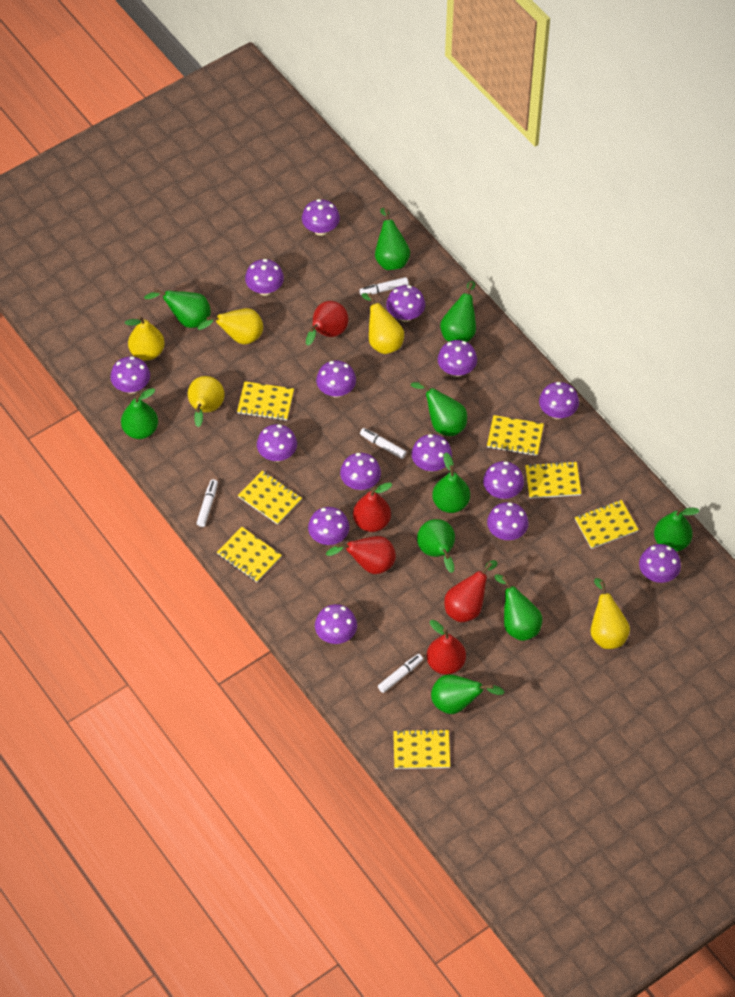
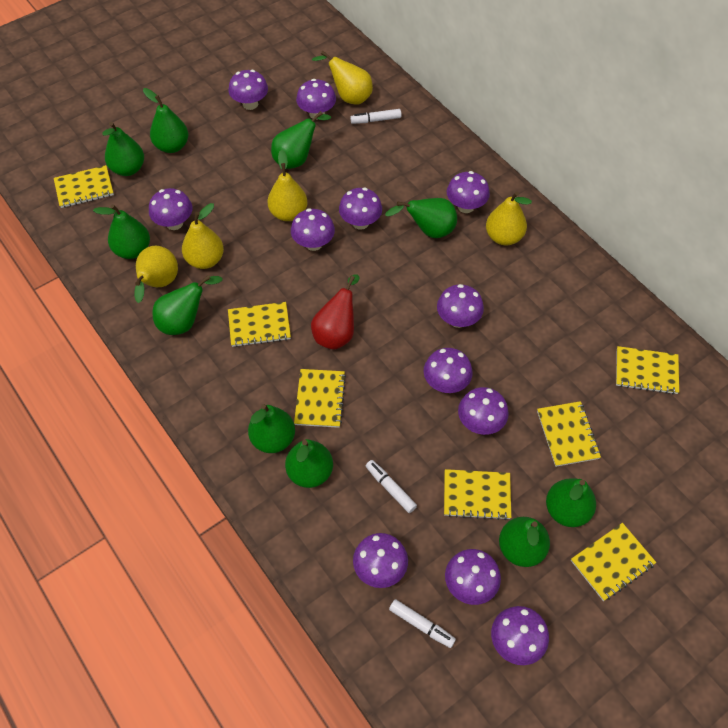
purple mushroom: [110,356,150,394] [245,259,284,296] [257,424,297,462] [302,199,340,236] [308,507,350,545] [315,604,357,644] [316,361,356,398] [340,453,381,490] [386,285,425,322] [411,434,452,472] [438,340,477,377] [483,461,524,499] [487,502,529,540] [539,382,579,419] [639,544,681,583] = 15 -> [149,188,192,230] [228,70,268,110] [291,208,335,251] [296,79,336,120] [339,188,382,230] [353,533,408,588] [424,348,473,393] [437,284,484,328] [445,549,501,605] [447,171,490,213] [458,387,509,435] [491,606,549,665] = 12
red pear: [306,301,348,346] [326,536,396,574] [353,482,392,532] [427,620,466,675] [444,560,498,622] = 5 -> [311,274,359,350] = 1
white marker: [197,479,218,527] [359,277,409,296] [360,428,407,459] [378,654,423,693] = 4 -> [350,109,402,124] [366,460,417,513] [389,599,456,648] = 3

